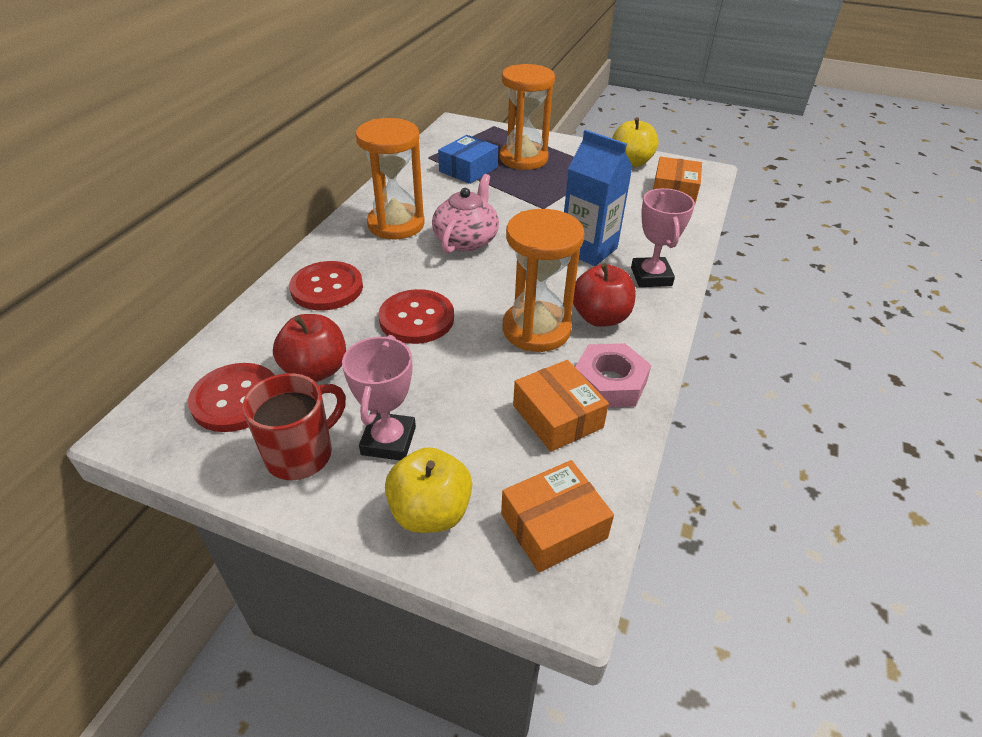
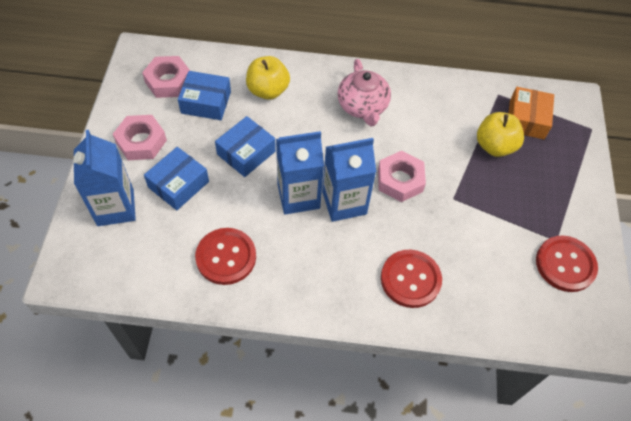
blue box: [438,135,498,184] = 1 -> [144,147,209,210] [178,71,231,120] [215,116,276,177] = 3
blue carton: [564,130,633,266] = 1 -> [73,130,136,226] [276,131,324,215] [322,138,376,222] = 3
orange box: [501,460,614,572] [513,360,609,452] [653,157,702,204] = 3 -> [509,87,554,139] = 1
orange hourglass: [356,118,425,240] [500,64,555,170] [503,209,585,352] = 3 -> none = 0
pink nut: [575,343,651,408] = 1 -> [113,115,167,160] [142,56,190,98] [378,151,426,202] = 3
pink trophy: [342,335,416,460] [631,188,695,287] = 2 -> none = 0
red apple: [273,314,346,382] [573,263,636,327] = 2 -> none = 0
red mug: [242,373,346,480] = 1 -> none = 0

